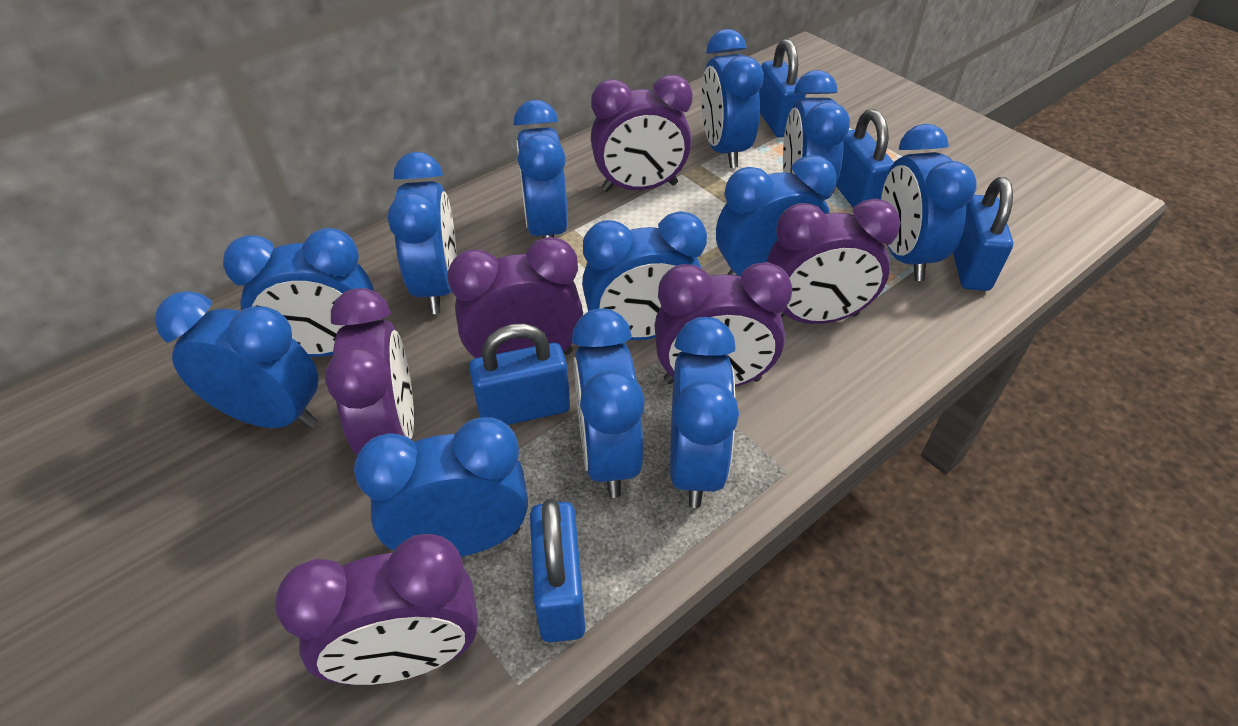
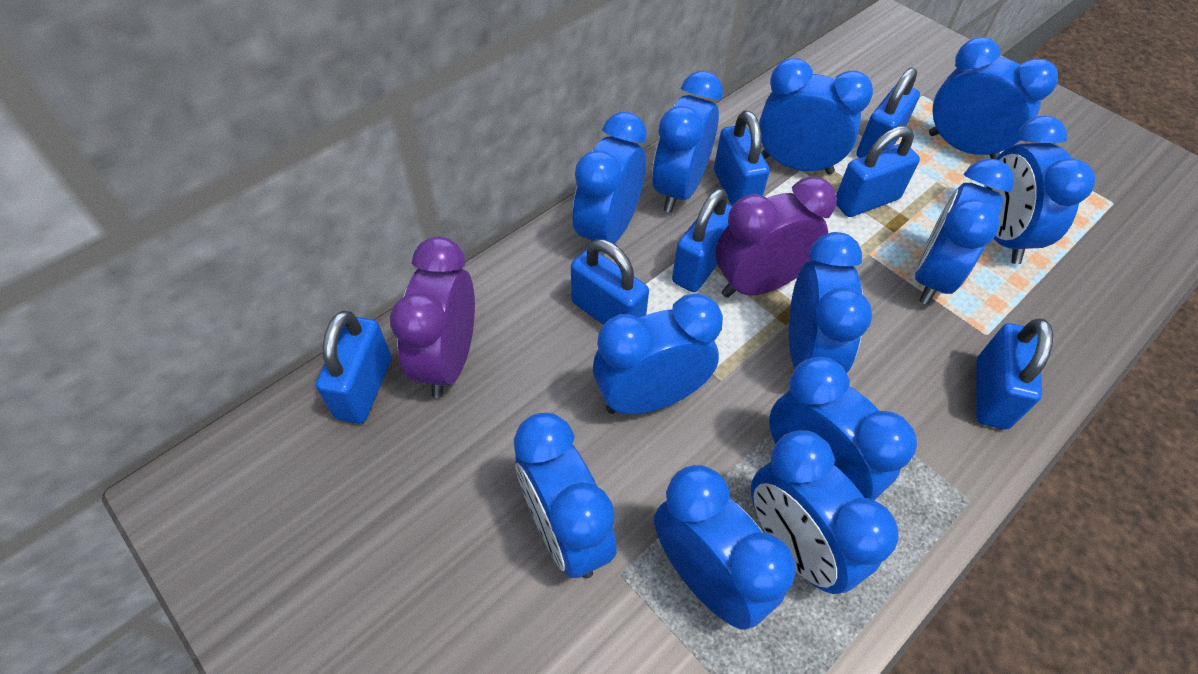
blue padlock: [469,323,570,425] [530,498,585,642] [759,39,806,137] [836,109,894,208] [953,177,1013,291] = 5 -> [316,311,391,424] [571,239,649,325] [672,188,732,292] [714,111,770,206] [836,126,920,217] [856,67,920,158] [976,318,1053,430] = 7
purple clock: [275,534,479,685] [325,288,414,456] [447,237,583,358] [591,74,693,192] [654,262,792,387] [767,199,901,324] = 6 -> [390,236,475,398] [715,176,837,298] = 2

